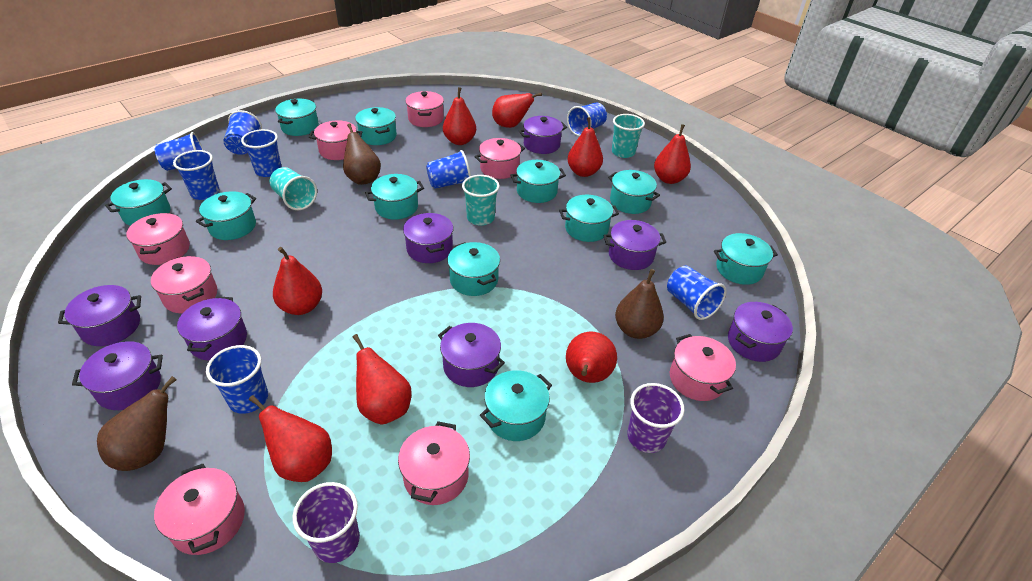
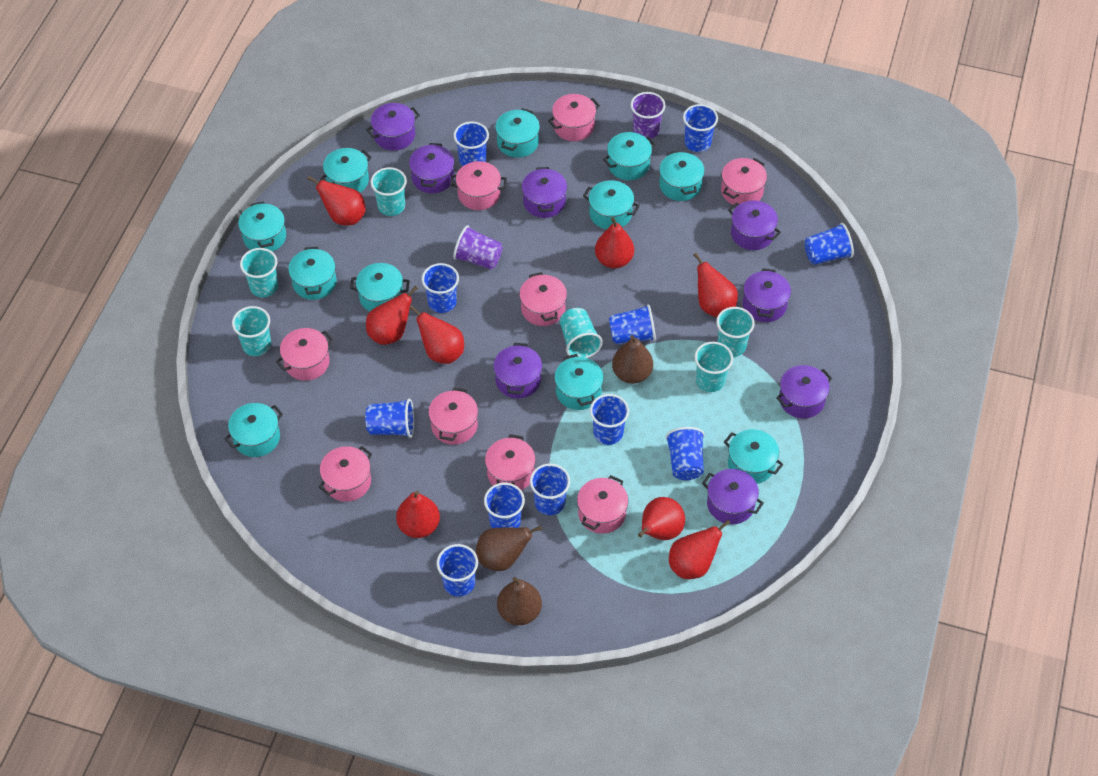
blue cup: [154,132,203,171] [173,150,220,200] [206,345,268,414] [223,110,262,155] [241,129,282,177] [426,150,471,189] [567,102,607,136] [667,266,727,320] = 8 -> [365,399,414,438] [422,263,459,313] [437,544,478,597] [453,121,489,166] [484,483,525,528] [530,464,570,515] [590,394,629,445] [609,304,656,344] [665,427,705,480] [683,104,718,152] [804,223,854,265] = 11
pink pot: [127,213,190,265] [151,256,217,313] [154,464,245,555] [309,120,362,160] [398,421,470,505] [405,91,444,127] [474,138,525,179] [670,334,736,401] = 8 -> [276,328,333,381] [319,446,372,502] [428,387,478,445] [450,161,507,210] [485,434,536,490] [519,272,567,326] [548,94,600,141] [577,475,628,534] [721,158,767,205] = 9
turquoise cup: [270,167,317,210] [462,175,500,226] [612,114,645,158] = 3 -> [232,306,271,356] [240,248,278,297] [371,167,407,216] [560,308,603,358] [694,342,733,392] [716,307,755,357] = 6

